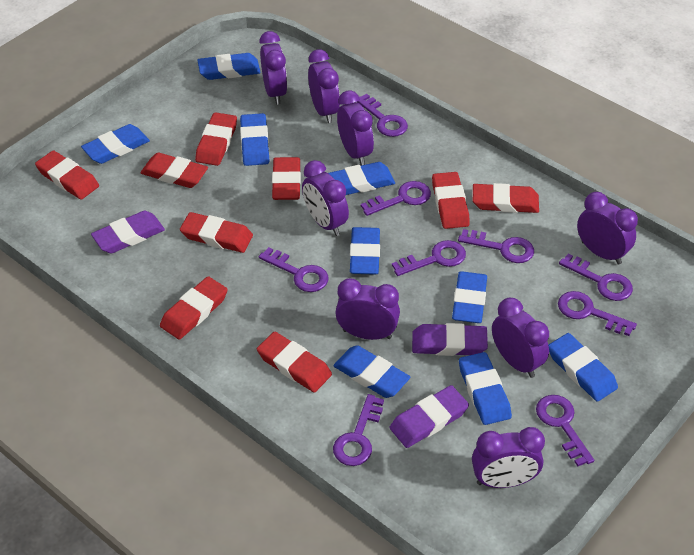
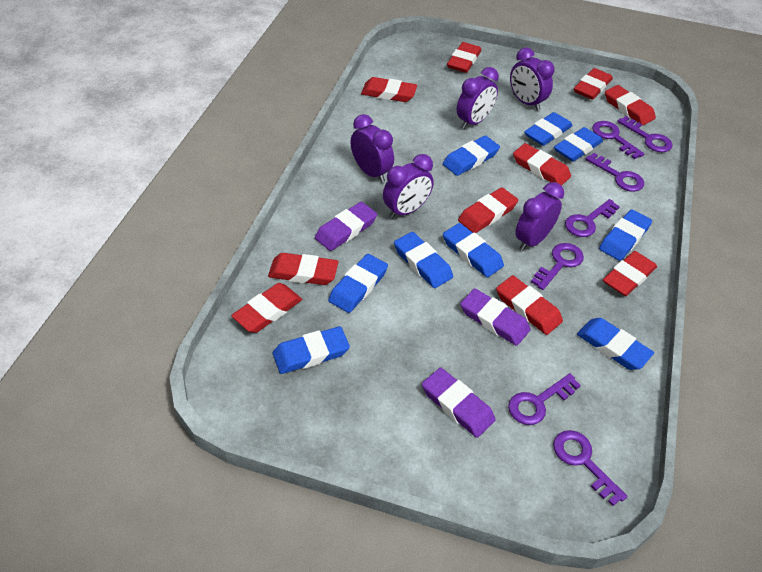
purple clock: [259,31,287,105] [302,160,349,236] [308,49,340,123] [335,278,400,340] [337,90,374,166] [472,427,545,488] [492,298,549,378] [577,192,638,264] = 8 -> [350,114,394,183] [383,154,434,219] [457,67,499,129] [510,47,554,111] [515,182,564,251] = 5
purple key: [259,247,328,292] [333,394,384,466] [357,94,408,137] [361,181,431,216] [392,240,466,276] [458,229,534,263] [536,395,594,466] [558,291,637,336] [559,254,633,301] = 9 -> [508,373,581,425] [531,243,584,290] [553,430,627,506] [565,199,620,237] [585,153,644,192] [592,121,644,159] [617,116,673,152] = 7
red eraser: [35,150,99,199] [140,153,208,188] [160,276,228,340] [180,212,253,253] [195,112,237,166] [257,332,332,393] [272,157,301,200] [432,172,470,229] [473,183,539,213] = 9 -> [231,283,302,333] [268,253,338,285] [361,77,417,102] [447,42,482,73] [458,187,518,233] [496,275,563,335] [513,143,571,186] [574,68,613,100] [603,251,657,296] [605,85,656,125] = 10

